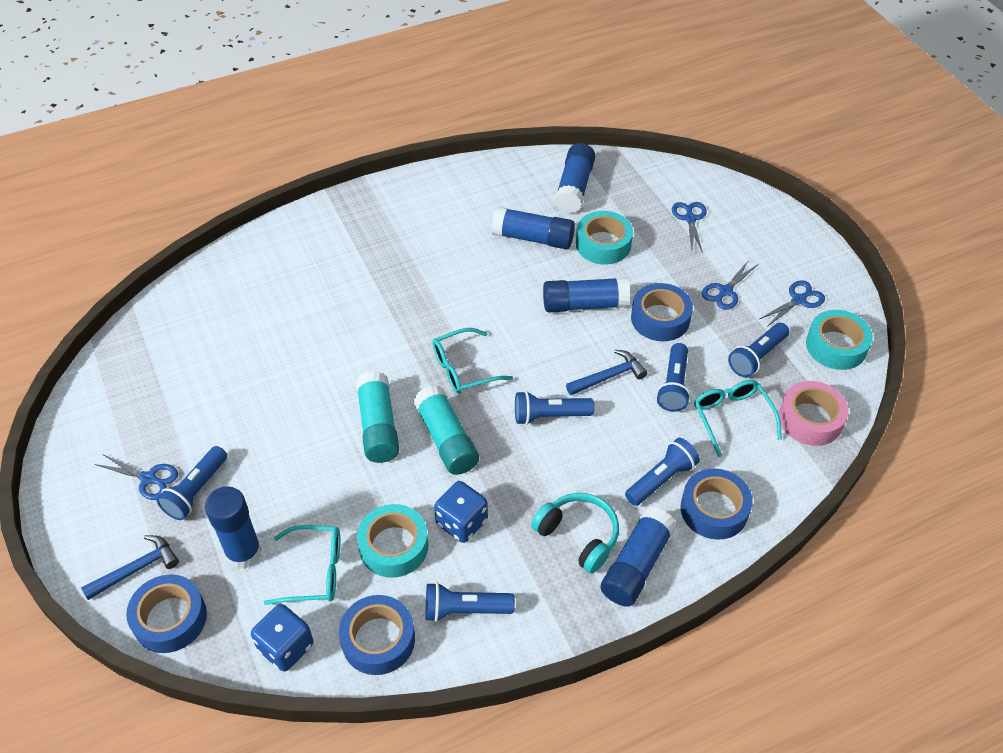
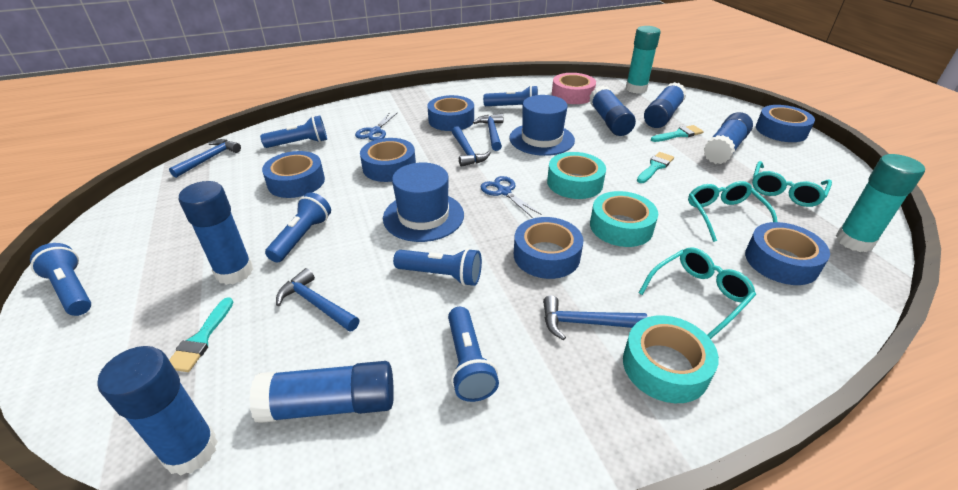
blue dice: [251,604,313,672] [434,481,488,543] = 2 -> none = 0
blue glue stick: [205,486,262,569] [492,207,575,249] [543,277,630,312] [554,143,595,213] [600,507,676,607] = 5 -> [97,346,218,476] [179,181,253,285] [249,361,394,423] [589,85,636,136] [644,82,686,128] [704,112,753,164] = 6
blue hammer: [81,535,179,600] [566,350,647,395] = 2 -> [169,139,241,178] [276,268,359,332] [452,126,491,167] [473,114,503,151] [543,295,647,340] = 5
blue hat: none = 0 -> [383,163,464,242] [509,95,575,156] = 2
blue scissors: [95,454,178,500] [672,202,707,253] [702,260,759,310] [760,280,825,327] = 4 -> [355,112,398,141] [481,176,542,217] = 2
blue tape: [126,574,207,653] [339,595,415,675] [631,283,693,341] [681,469,753,540] = 4 -> [262,151,325,198] [360,138,416,182] [427,95,474,131] [514,217,583,279] [745,222,830,285] [756,105,815,142] = 6
turquoise brush: none = 0 -> [169,297,234,372] [637,152,674,183] [651,125,703,142] = 3
turquoise headphones: [531,493,619,574] = 1 -> none = 0

